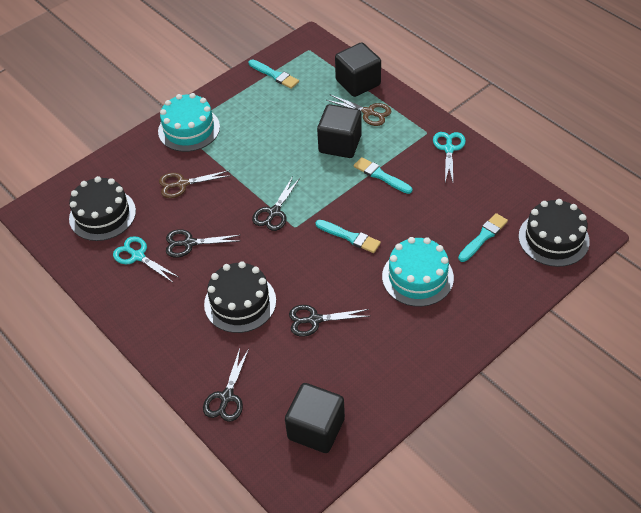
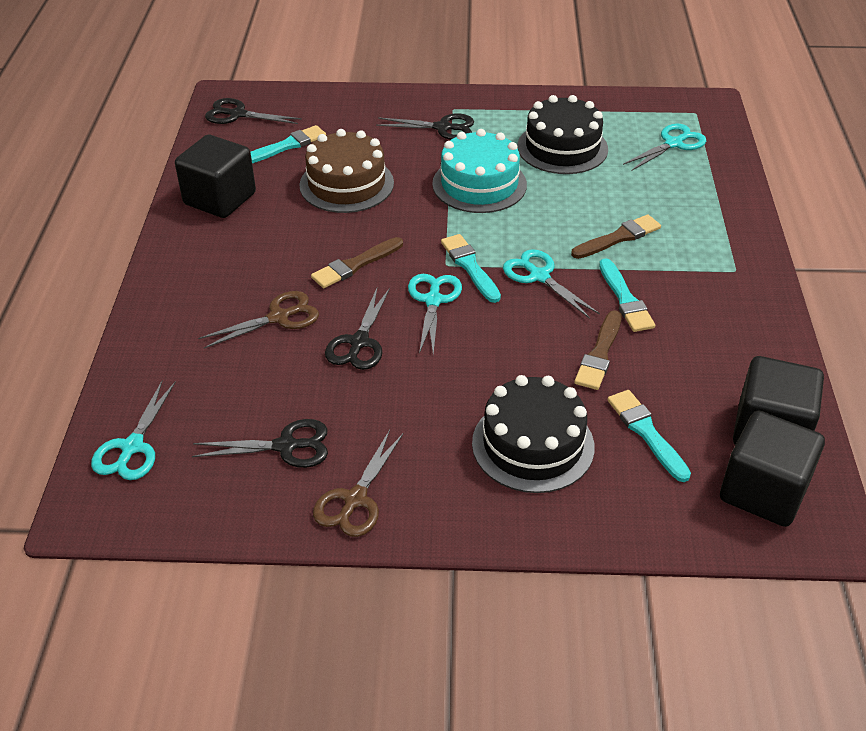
black cake: [69,176,136,241] [204,261,276,333] [519,199,590,267] = 3 -> [472,375,595,493] [517,95,608,174] = 2
brown brush: none = 0 -> [311,237,403,288] [571,215,661,259] [574,310,622,390] = 3
brown cake: none = 0 -> [299,129,394,213] = 1
turquoise cake: [158,93,220,152] [382,237,454,307] = 2 -> [432,129,527,213] = 1
turquoise scissors: [113,236,178,282] [433,132,466,182] = 2 -> [91,380,176,480] [408,274,462,355] [503,249,600,319] [623,124,706,171] = 4

